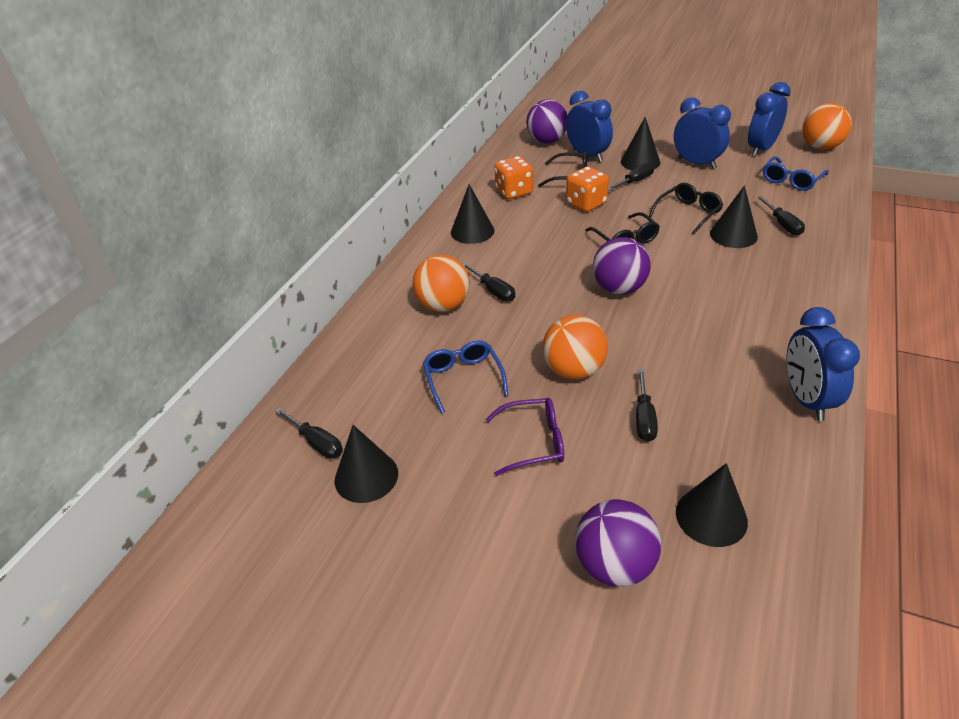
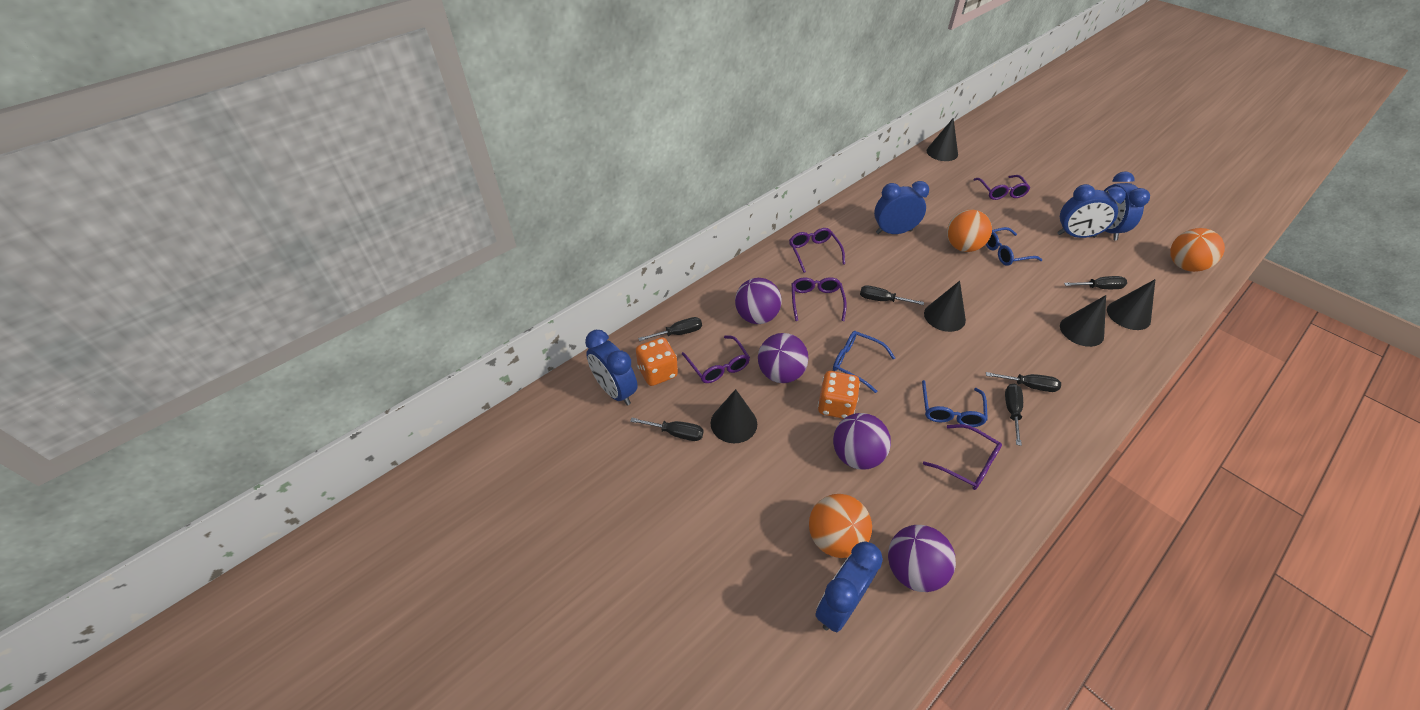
black glasses: [538,151,588,187] [585,212,660,244] [649,183,723,235] = 3 -> none = 0
black screwdriver: [275,408,343,459] [463,263,515,301] [608,162,654,191] [636,369,658,442] [757,196,805,236] = 5 -> [630,418,703,441] [638,317,702,341] [860,285,924,305] [986,372,1061,392] [1005,384,1023,446] [1064,276,1127,289] = 6
blue clock: [566,91,613,162] [674,97,731,169] [748,82,790,156] [786,307,860,421] = 4 -> [585,330,638,405] [815,542,883,632] [874,181,929,234] [1057,184,1126,238] [1104,171,1150,240] = 5
blue glasses: [423,340,508,414] [763,156,829,191] = 2 -> [833,331,895,393] [922,380,988,427] [986,227,1042,266] = 3
purple ball: [526,100,568,144] [575,499,661,587] [593,237,650,294] = 3 -> [735,278,782,324] [758,333,808,383] [833,413,891,470] [888,525,956,592] = 4
purple glasses: [485,398,564,476] = 1 -> [682,335,750,383] [789,228,845,273] [792,277,847,321] [923,424,1002,490] [973,175,1030,200] = 5

